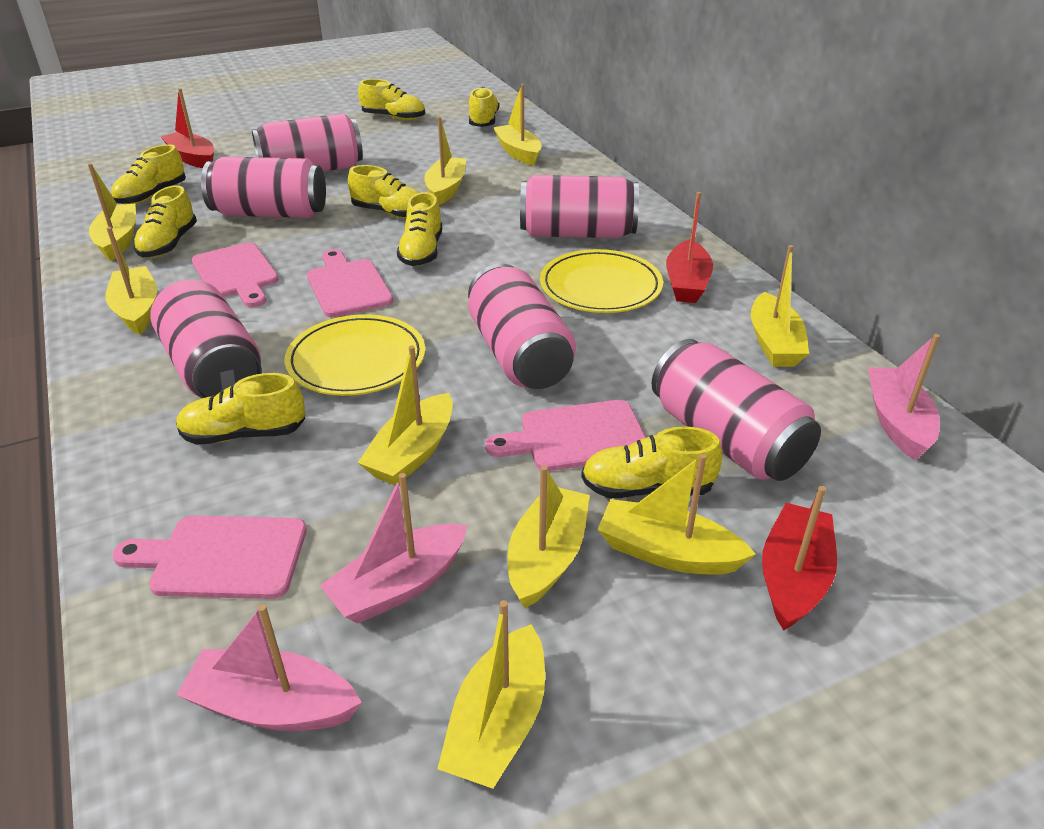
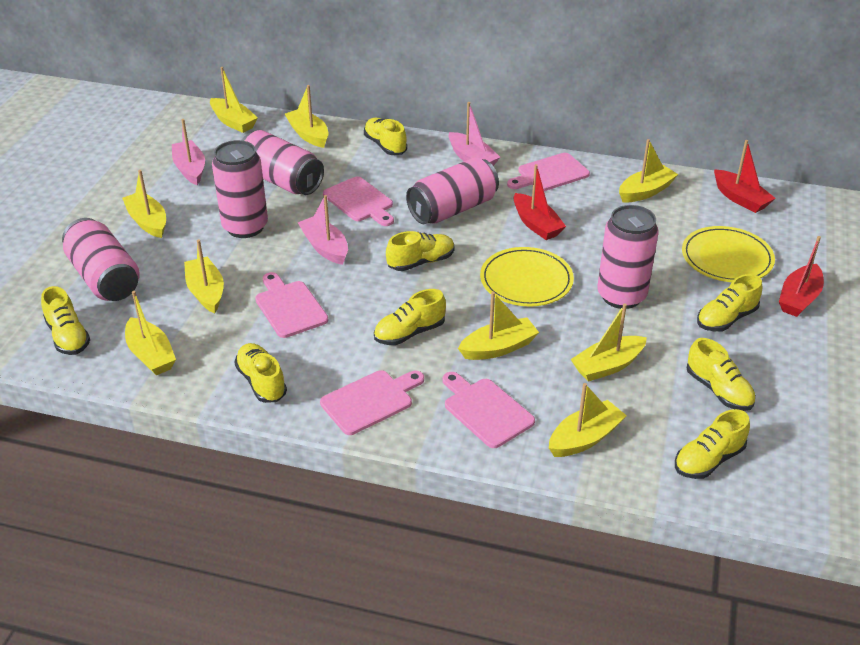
pink can: [150,280,262,398] [201,157,326,218] [252,113,363,172] [468,263,576,389] [520,175,639,238] [652,339,821,481] = 6 -> [62,218,140,301] [212,140,268,238] [242,130,324,195] [406,157,499,224] [598,205,659,309] = 5
pink cutting board: [112,515,307,599] [192,242,279,307] [307,249,393,317] [485,400,646,471] = 4 -> [255,272,328,338] [320,370,424,435] [323,176,394,226] [442,372,535,448] [507,153,590,191] = 5

